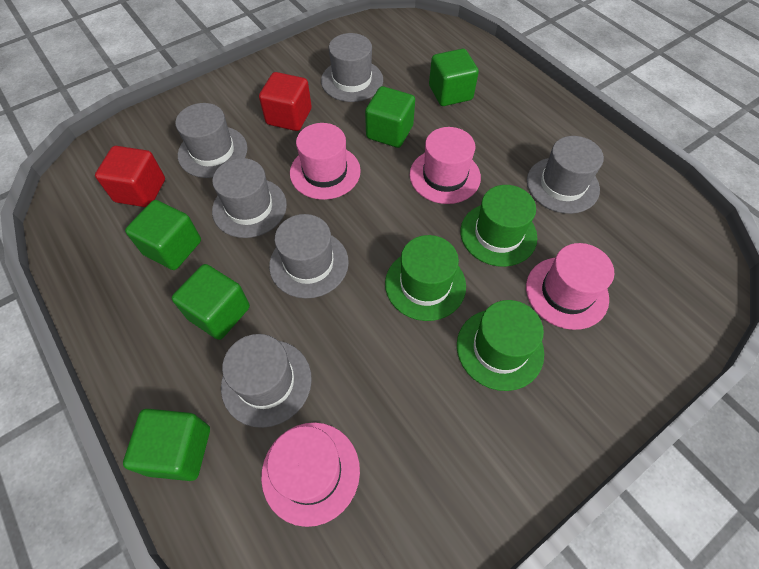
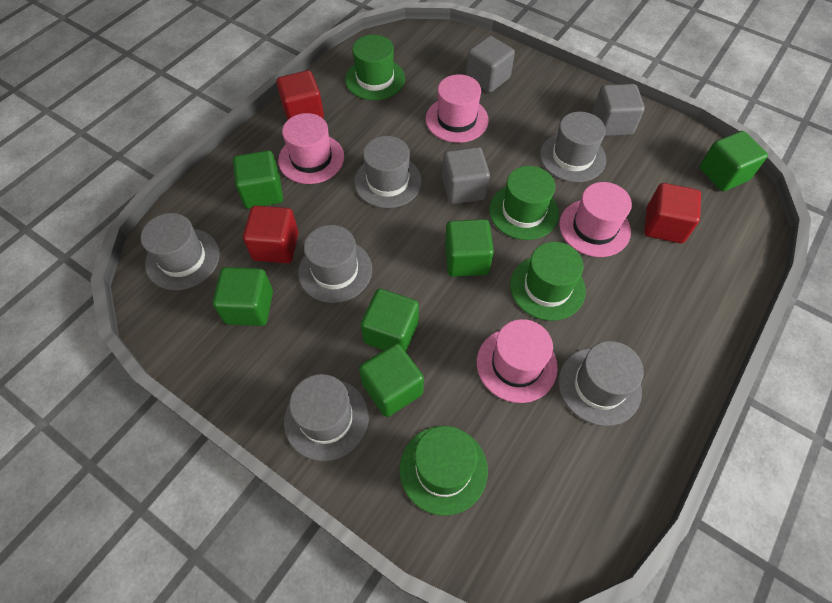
green cube: [123,409,210,481] [125,200,201,270] [172,264,250,340] [365,86,415,148] [429,49,479,106] = 5 -> [213,267,273,326] [233,150,283,209] [359,343,424,417] [361,289,419,352] [445,219,494,277] [700,131,768,191] = 6
green hat: [385,235,466,321] [457,300,544,391] [460,185,538,267] = 3 -> [345,35,405,100] [400,426,488,516] [489,166,559,240] [510,242,586,321] = 4
grey cube: none = 0 -> [442,147,490,204] [466,36,515,93] [593,84,645,136] = 3
red cube: [95,146,165,207] [259,72,312,131] = 2 -> [243,205,299,263] [276,70,324,120] [644,183,701,243] = 3

